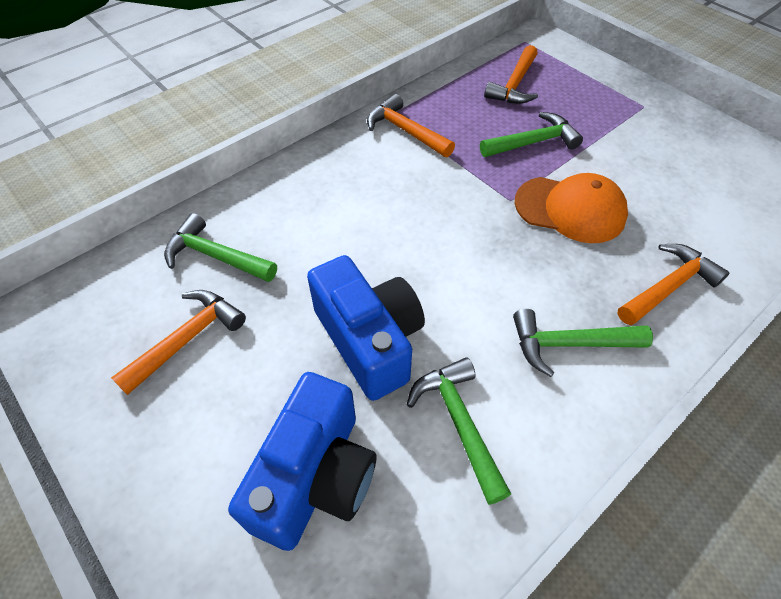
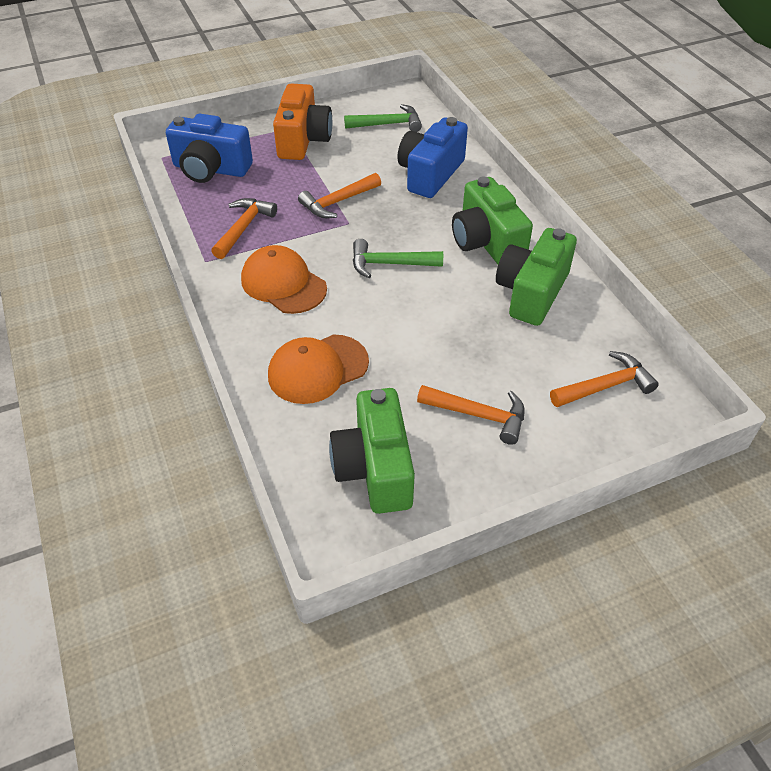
green camera: none = 0 -> [329,388,415,514] [452,177,533,264] [496,228,577,326] = 3
green hammer: [164,213,277,282] [407,357,511,505] [480,112,583,157] [513,309,653,377] = 4 -> [344,104,422,132] [353,239,443,278] = 2
orange camera: none = 0 -> [273,84,332,160] = 1
orange cap: [515,173,628,243] = 1 -> [241,245,327,314] [268,334,369,404] = 2

